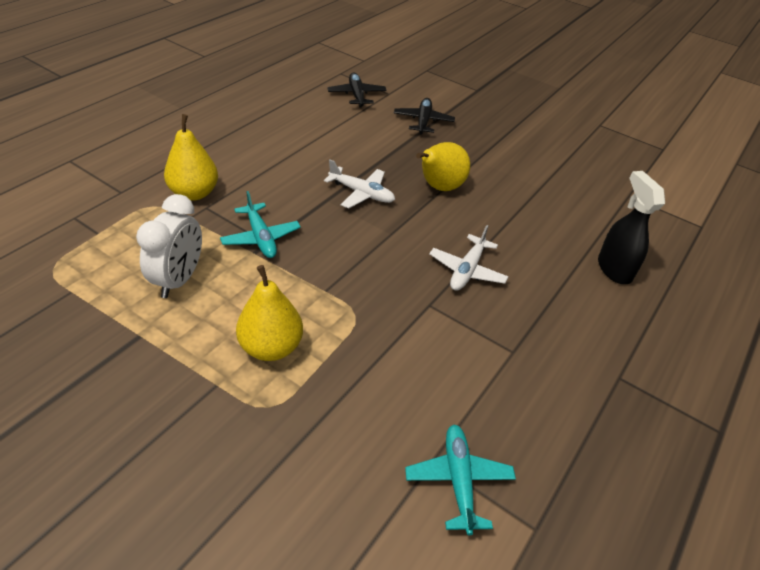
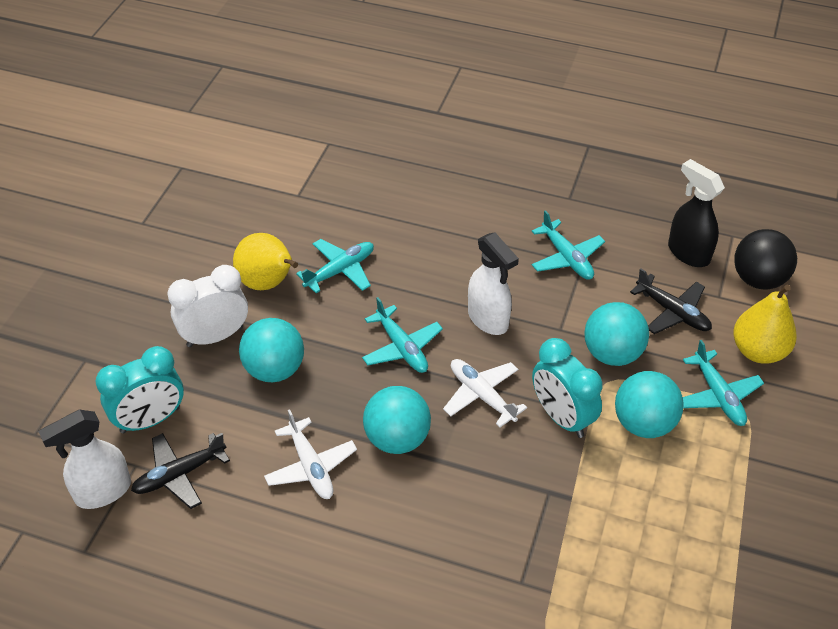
black ball: none = 0 -> [734,229,797,289] = 1
turquoise ball: none = 0 -> [239,318,304,382] [363,386,431,454] [584,302,649,366] [615,371,684,438] = 4
turquoise clock: none = 0 -> [96,346,184,434] [532,338,603,438] = 2
turquoise plane: [220,191,301,258] [405,425,516,535] = 2 -> [296,239,374,293] [362,297,443,373] [532,210,605,280] [683,340,764,426] = 4
white spray bottle: none = 0 -> [38,410,131,509] [468,233,519,335] = 2
yellow pear: [164,114,218,201] [236,265,303,361] [416,142,470,191] = 3 -> [233,233,298,290] [733,285,797,364] = 2

